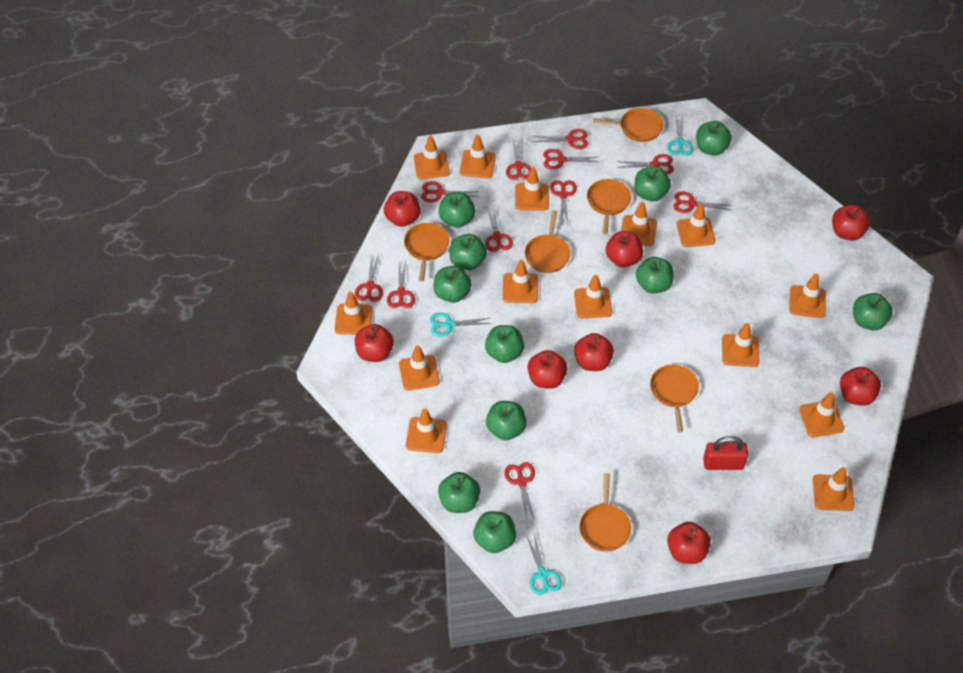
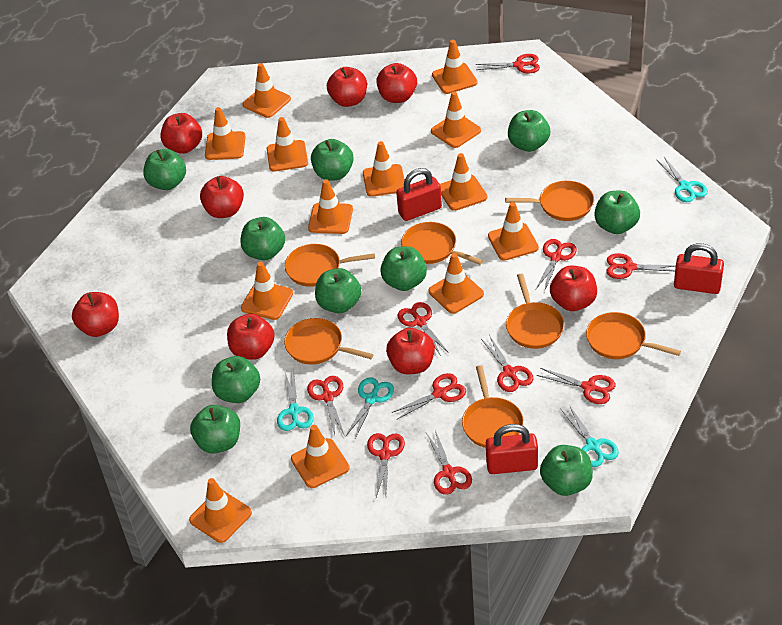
green apple: [434,266,472,303] [438,472,480,513] [439,192,476,228] [450,234,487,270] [473,511,516,553] [485,325,524,363] [486,401,527,440] [635,166,671,201] [636,257,674,294] [696,121,732,155] [853,293,893,330] = 11 -> [143,149,186,190] [190,405,240,454] [212,356,260,403] [241,217,285,260] [311,139,354,181] [315,268,361,313] [380,246,427,291] [508,110,550,152] [540,445,593,496] [594,191,640,234] = 10
orange pan: [404,223,449,282] [525,210,570,273] [579,473,631,552] [587,179,631,235] [593,108,663,142] [650,365,699,432] = 6 -> [284,318,374,365] [285,244,375,287] [401,222,483,265] [462,365,524,448] [505,181,594,221] [506,274,564,349] [586,312,681,359] = 7
orange traffic cone: [335,291,373,335] [399,345,440,391] [406,409,447,453] [414,136,450,179] [460,135,496,178] [503,260,538,303] [515,168,549,211] [574,275,612,318] [621,202,657,246] [677,203,716,247] [722,323,759,367] [789,274,826,318] [799,392,844,437] [813,467,854,511] = 14 -> [189,478,252,543] [205,107,246,160] [241,262,293,320] [243,63,291,118] [267,117,308,172] [291,425,350,488] [308,179,353,234] [363,141,405,197] [428,253,484,314] [431,91,481,148] [432,40,478,94] [440,153,487,211] [488,202,539,261] = 13
red padlock: [703,436,748,470] = 1 -> [396,168,442,221] [486,424,538,474] [674,243,724,294] = 3
red scissors: [355,254,383,302] [387,261,415,308] [421,181,479,203] [485,208,513,252] [504,462,535,520] [506,137,531,180] [533,129,588,149] [543,149,600,170] [550,180,577,224] [617,154,674,175] [673,192,731,213] = 11 -> [307,376,345,436] [367,433,405,497] [392,373,466,419] [398,302,449,356] [426,430,472,495] [476,54,540,73] [481,335,533,392] [536,239,577,292] [537,368,616,404] [606,253,676,279] = 10
turquoise scissors: [430,313,491,337] [526,534,562,595] [667,115,694,156] = 3 -> [277,371,314,431] [346,377,394,440] [561,405,619,467] [656,156,708,202] = 4

